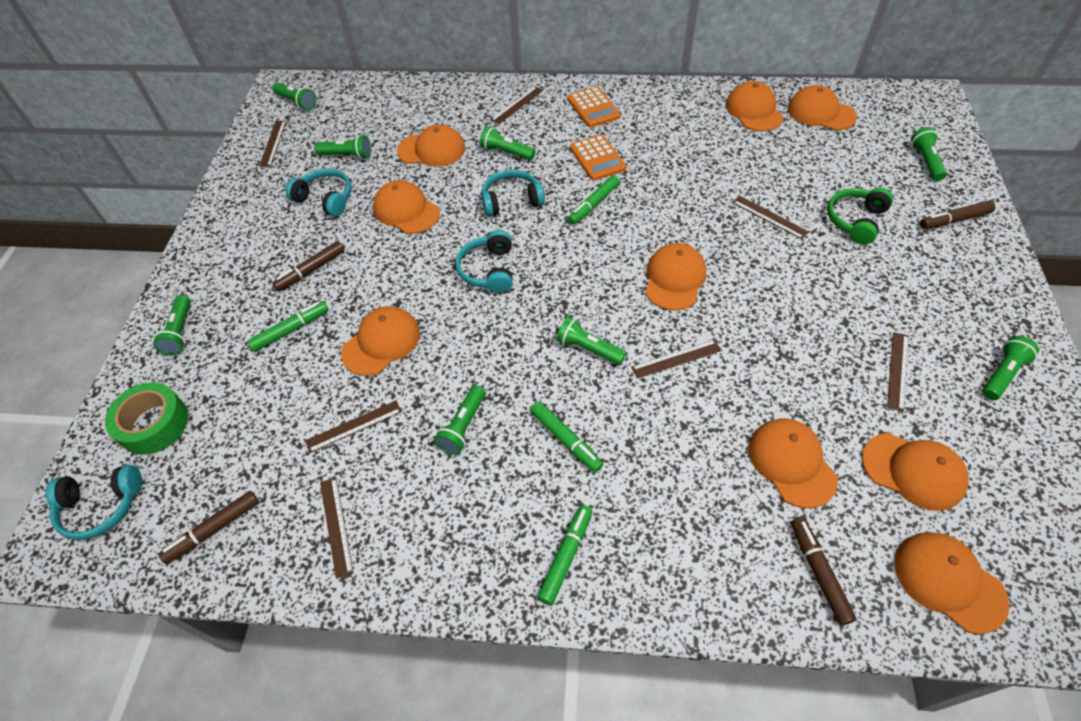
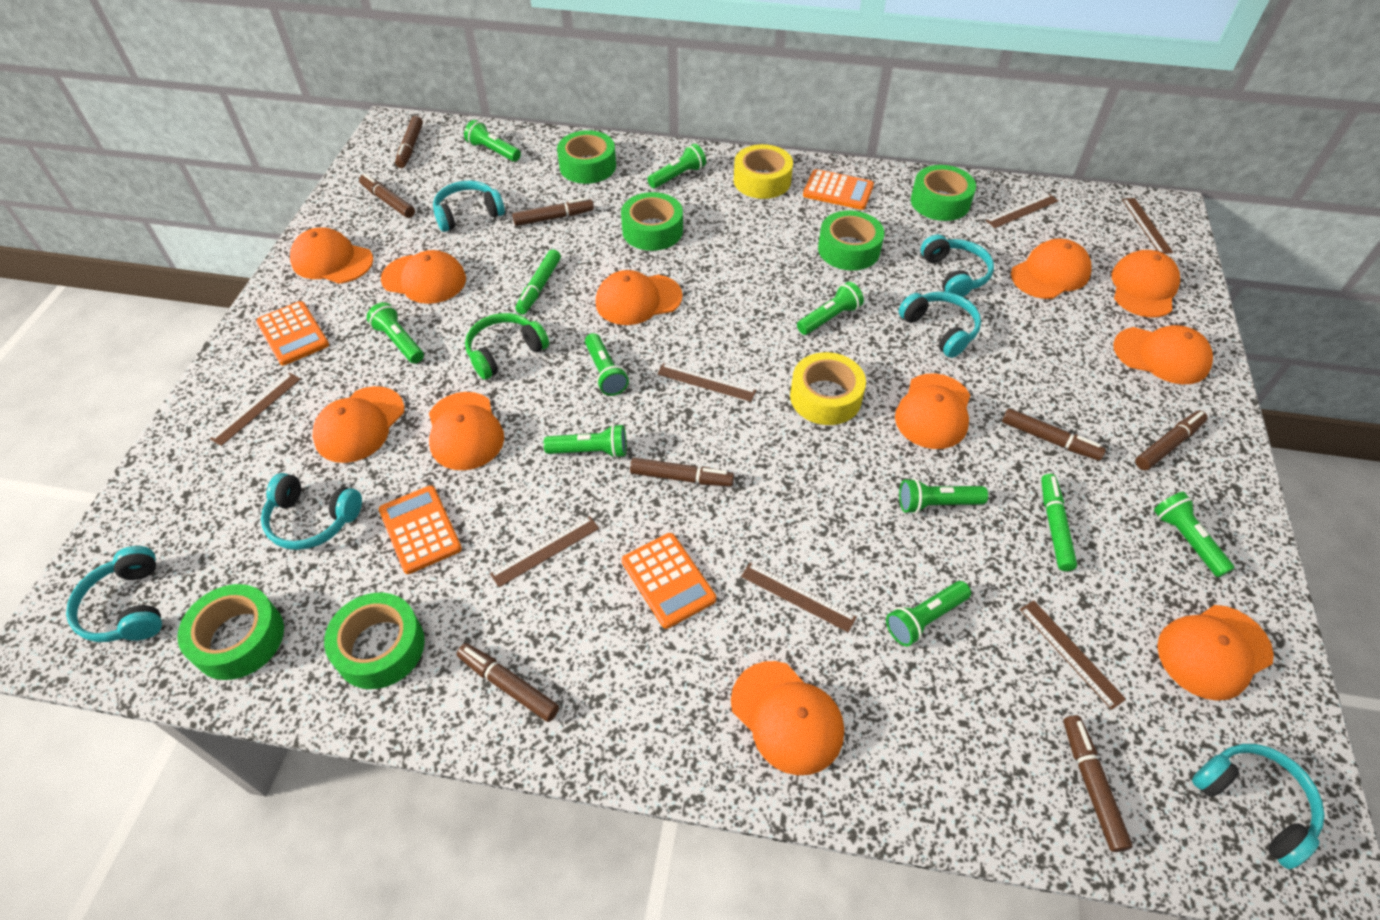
brown marker: [158,491,259,564] [272,241,344,291] [791,517,857,626] [920,201,996,229] = 4 -> [359,174,415,218] [395,116,423,168] [457,643,559,722] [512,198,594,226] [630,458,734,487] [1002,408,1106,461] [1063,715,1133,852] [1135,410,1208,470] = 8
green flashlight: [153,295,191,355] [272,83,317,110] [314,135,371,159] [434,385,485,455] [480,126,535,160] [556,317,626,365] [911,127,947,181] [982,336,1039,400] = 8 -> [367,302,424,364] [464,120,521,162] [544,424,626,458] [585,333,629,396] [647,144,706,188] [797,282,864,335] [886,581,971,646] [899,478,988,514] [1154,492,1234,577] = 9
green marker: [247,301,328,352] [530,401,603,472] [537,505,592,605] [568,175,620,225] = 4 -> [515,249,561,314] [1041,474,1077,571] = 2
green tape: [105,382,189,455] = 1 -> [177,584,284,680] [324,593,425,689] [557,130,616,184] [621,192,683,251] [818,210,884,271] [911,165,976,221] = 6
orange calculator: [567,86,621,127] [570,135,626,180] = 2 -> [256,301,329,366] [379,485,462,574] [622,533,716,629] [803,169,874,210] = 4
orange cap: [341,306,420,376] [373,180,440,234] [397,124,465,167] [645,243,706,310] [726,81,784,131] [748,418,838,508] [788,85,857,130] [862,433,968,511] [894,532,1009,634] = 9 -> [290,227,373,284] [312,386,404,463] [381,250,466,304] [429,392,504,470] [596,270,683,325] [731,661,844,775] [895,373,970,449] [1011,239,1092,299] [1111,250,1180,318] [1113,325,1213,384] [1157,605,1274,701] = 11
turquoise headphones: [45,465,142,540] [285,168,351,217] [455,230,513,293] [482,169,545,216] = 4 -> [66,546,162,642] [261,473,362,550] [433,181,505,232] [899,292,981,358] [921,234,994,297] [1192,744,1325,869] = 6
yellow tape: none = 0 -> [734,144,793,199] [790,352,866,425] = 2

